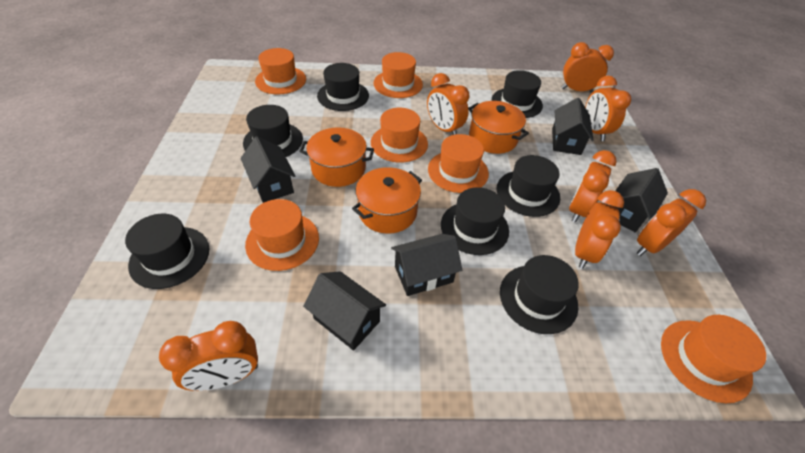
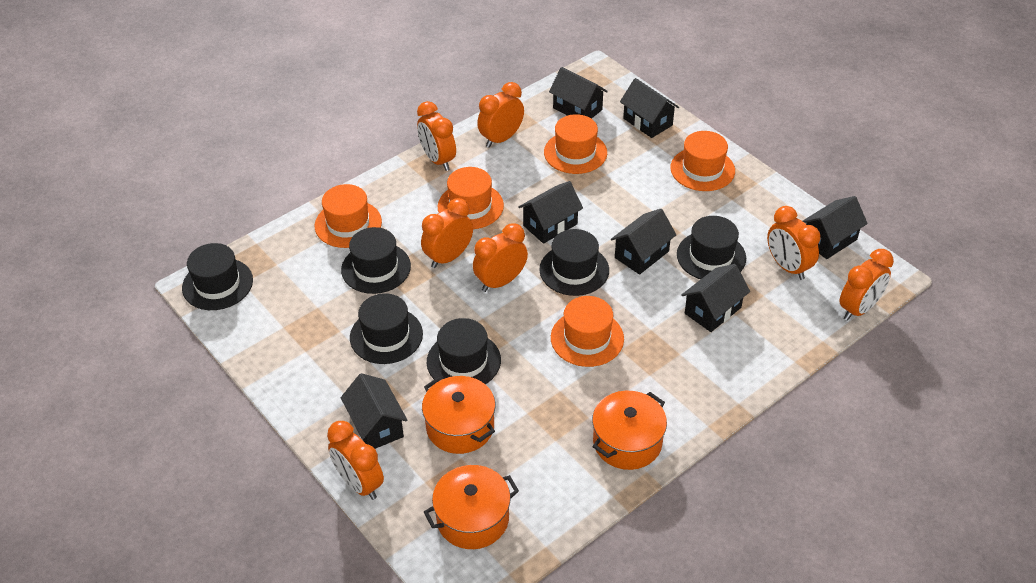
black hat: [125,214,209,289] [243,105,303,157] [317,63,369,111] [441,187,509,255] [492,70,543,118] [497,155,560,217] [500,255,579,334] = 7 -> [182,243,253,310] [341,227,411,294] [350,293,423,364] [427,318,501,384] [539,229,609,296] [677,216,746,279] = 6
black house: [241,136,295,203] [303,271,386,351] [391,234,462,296] [552,98,594,155] [611,168,668,232] = 5 -> [341,373,408,449] [518,181,583,244] [549,67,608,119] [611,209,676,275] [620,78,679,138] [681,264,750,332] [803,196,868,259] = 7
orange hat: [245,199,319,271] [255,48,306,94] [371,108,428,163] [373,52,423,98] [428,134,489,193] [661,315,766,403] = 6 -> [315,184,382,248] [438,167,504,229] [544,114,607,174] [551,296,624,367] [670,131,735,191] = 5

